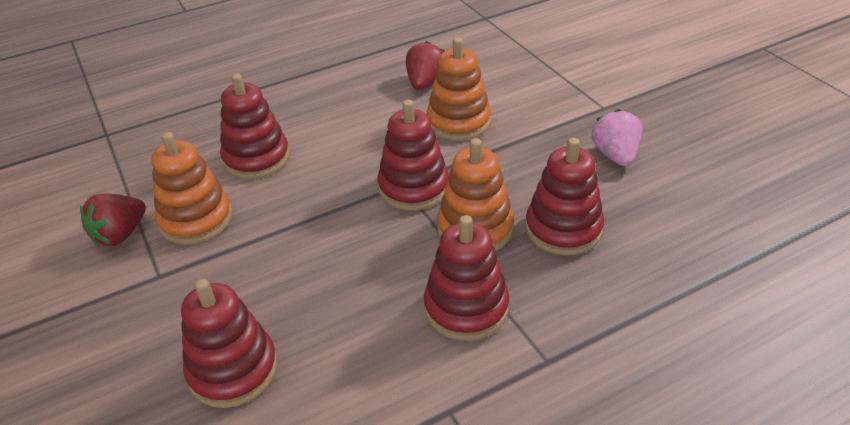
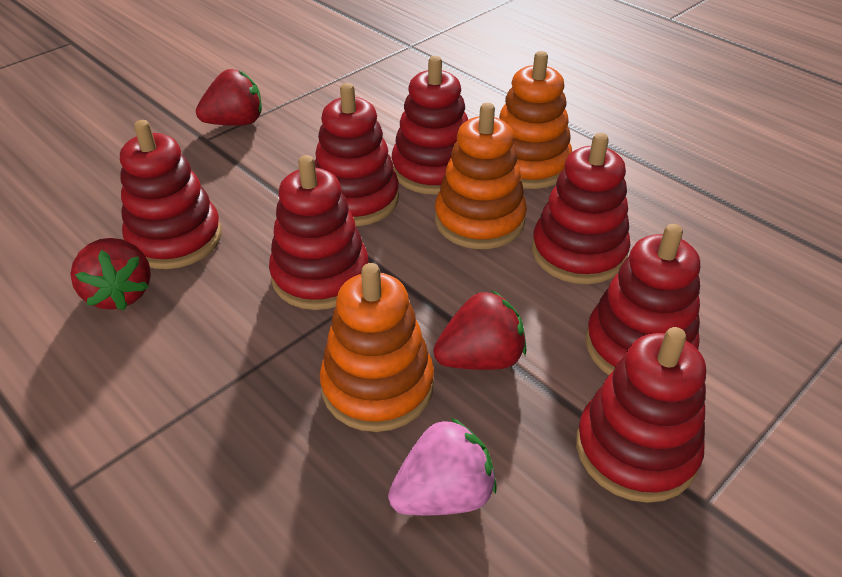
red stacking toy: [181,279,278,408] [220,73,290,179] [377,100,449,211] [424,215,509,341] [525,138,604,256] = 5 -> [120,120,222,269] [269,155,369,310] [315,83,399,226] [392,56,468,195] [532,133,631,284] [576,327,706,503] [585,224,700,375] = 7
red strawberry: [80,193,146,246] [406,41,445,90] = 2 -> [70,238,151,311] [196,69,262,126] [433,290,526,370] = 3

